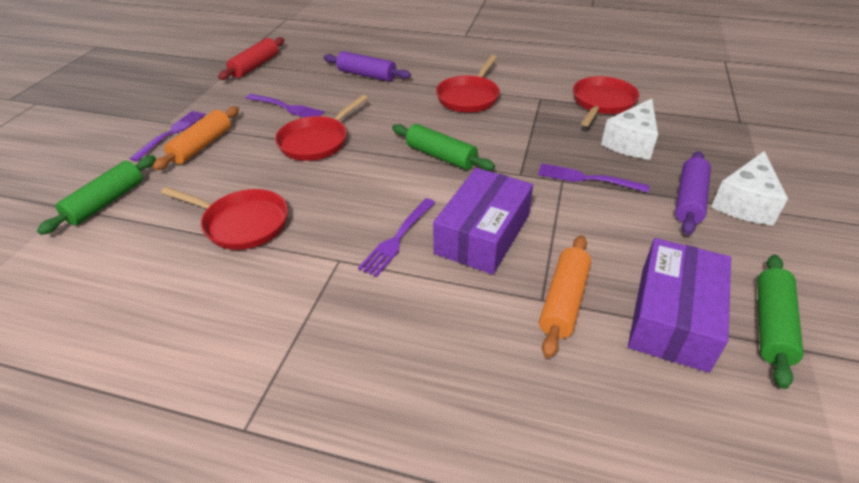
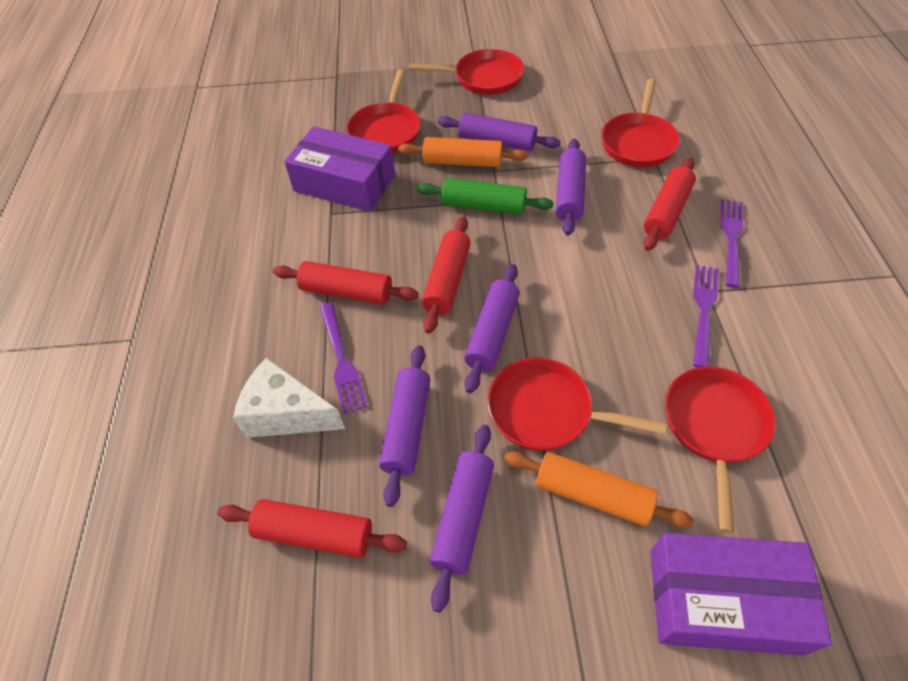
green rolling pin: [37,155,156,235] [392,124,495,171] [757,255,803,389] = 3 -> [416,178,554,215] = 1
purple fork: [129,111,205,162] [246,94,324,117] [358,198,435,277] [538,163,649,193] = 4 -> [320,303,368,414] [693,265,719,368] [721,199,743,288] = 3
purple rolling pin: [324,51,411,82] [675,151,711,235] = 2 -> [379,345,430,507] [430,425,494,613] [438,113,560,151] [464,264,520,393] [556,139,586,236] = 5
red pan: [161,187,288,250] [275,95,367,161] [436,55,500,113] [573,76,639,126] = 4 -> [347,69,421,153] [409,49,524,95] [487,358,667,451] [601,79,680,167] [665,366,776,533] = 5
red rolling pin: [218,37,284,80] = 1 -> [217,499,407,558] [273,261,419,305] [422,217,471,334] [644,158,696,251] = 4
white cheese: [601,99,658,160] [711,151,788,225] = 2 -> [233,358,345,438] = 1

